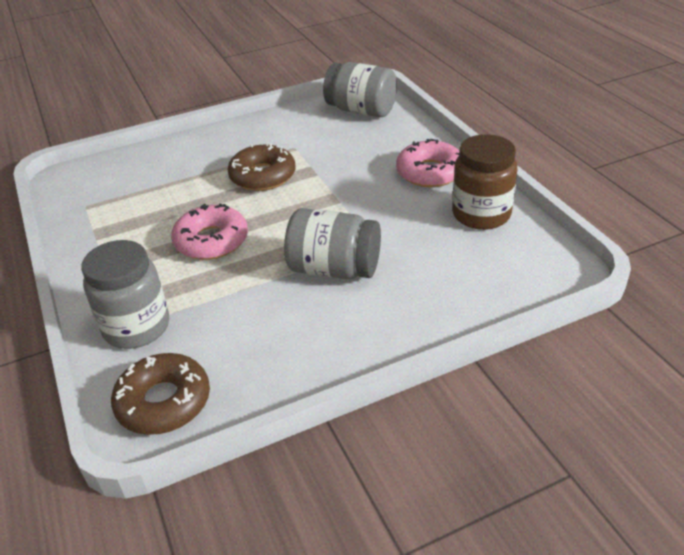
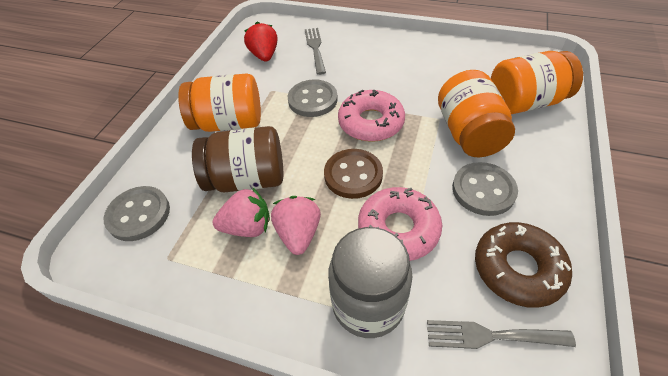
brown button: none = 0 -> [324,149,383,199] = 1
brown donut: [111,353,210,435] [228,143,295,191] = 2 -> [475,222,572,308] = 1
grey button: none = 0 -> [104,186,170,241] [288,80,338,117] [452,162,518,216] = 3
grey fork: none = 0 -> [305,28,326,75] [427,320,576,349] = 2
grey jar: [81,240,169,349] [284,208,381,279] [323,62,397,117] = 3 -> [328,227,412,338] = 1
orange jar: none = 0 -> [178,74,261,132] [438,70,515,157] [491,51,583,114] = 3
pink strawberry: none = 0 -> [213,187,270,237] [271,196,321,255] = 2
red strawberry: none = 0 -> [244,22,278,61] = 1

